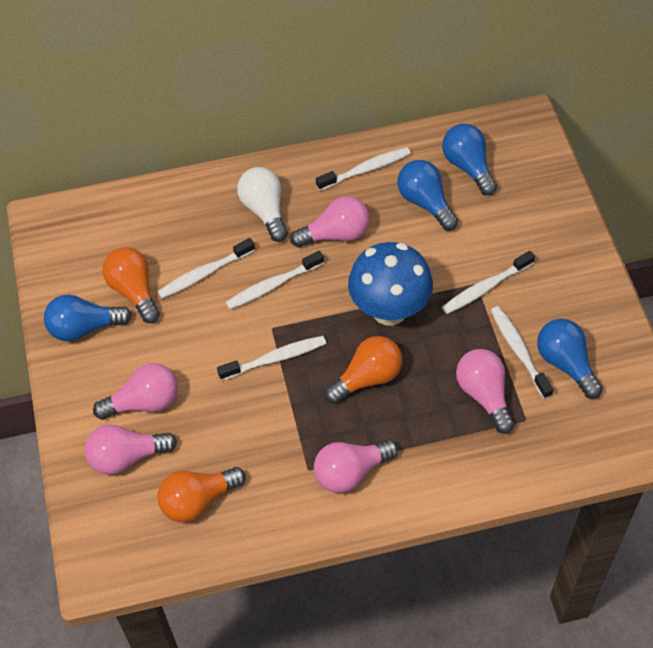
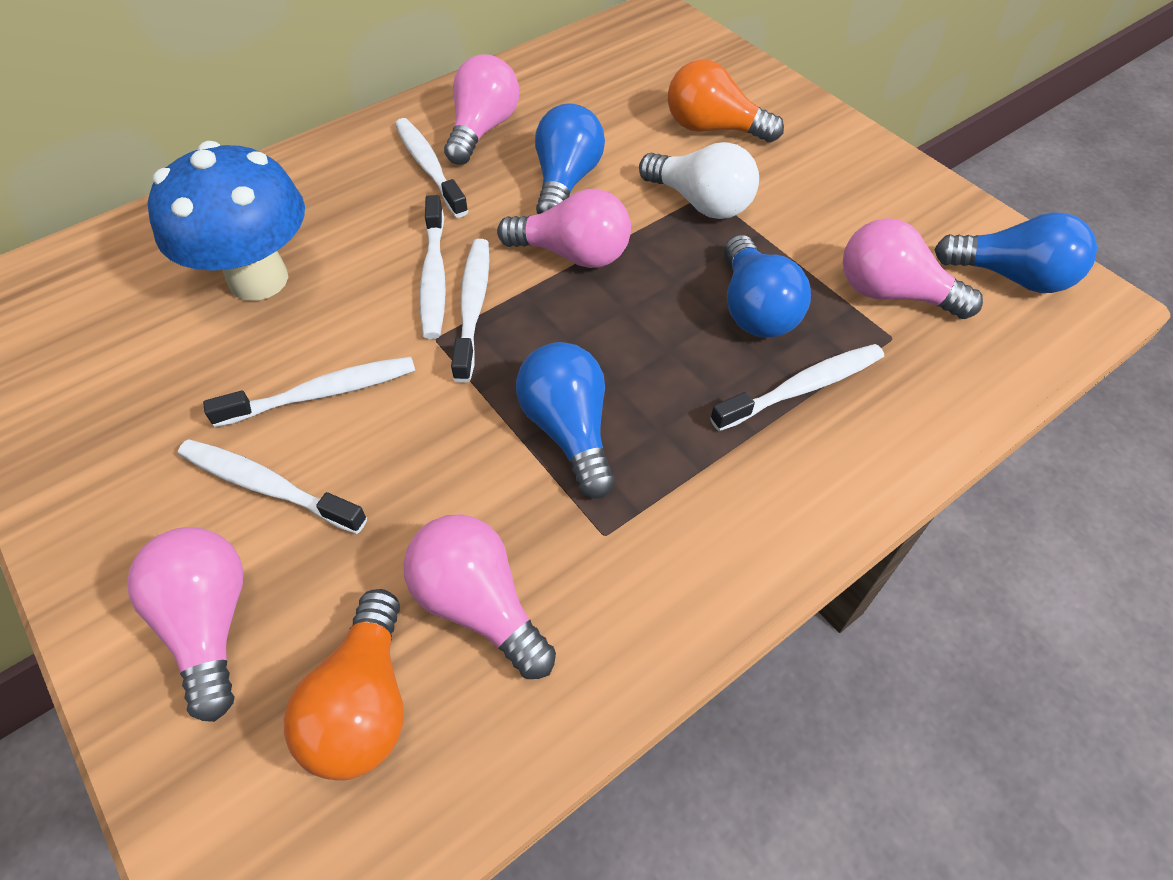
orange light bulb: [102,247,160,323] [158,467,246,522] [325,336,402,404] = 3 -> [284,589,403,780] [668,60,784,142] = 2

